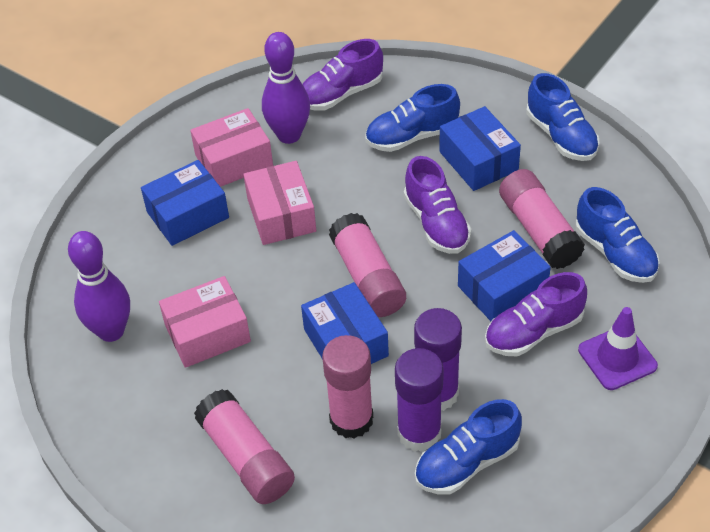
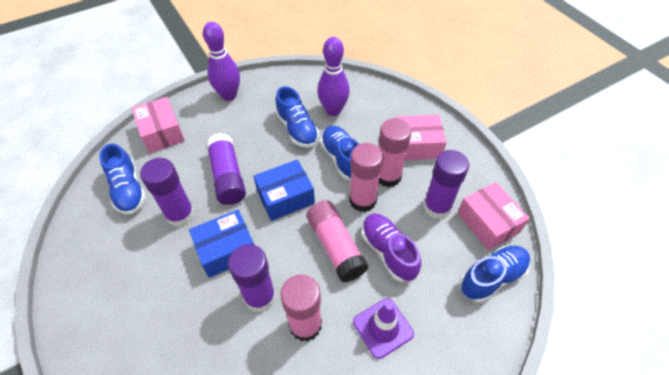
blue box: [141,160,229,246] [301,282,389,364] [439,106,521,191] [458,230,551,321] = 4 -> [189,210,254,278] [253,159,315,221] = 2
purple glue stick: [395,348,444,452] [414,308,462,411] = 2 -> [140,158,195,227] [206,133,246,205] [228,244,276,312] [423,150,469,219] = 4
purple shoe: [303,39,383,111] [404,156,471,254] [485,272,587,356] = 3 -> [361,213,421,282] = 1

